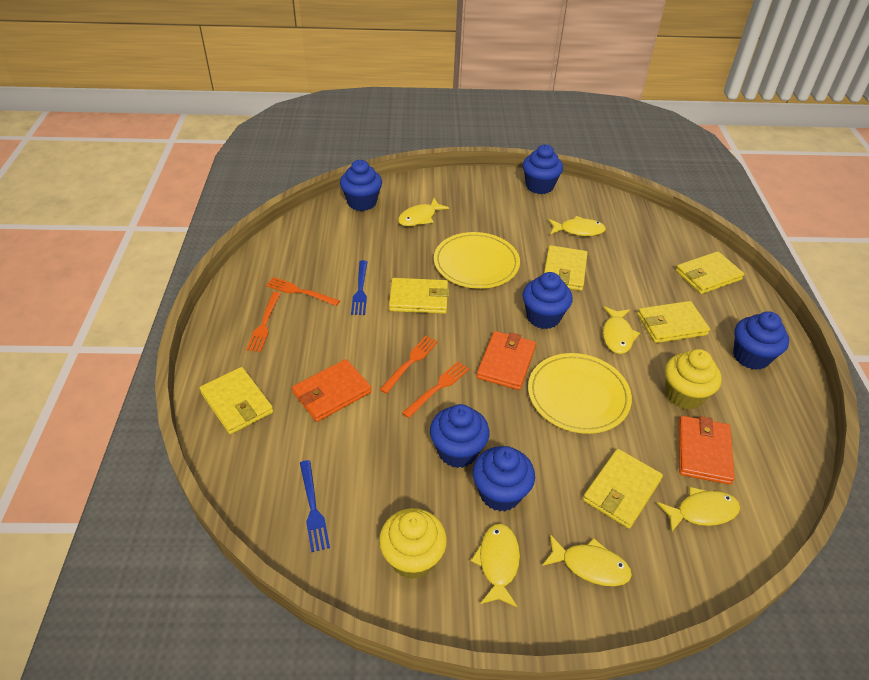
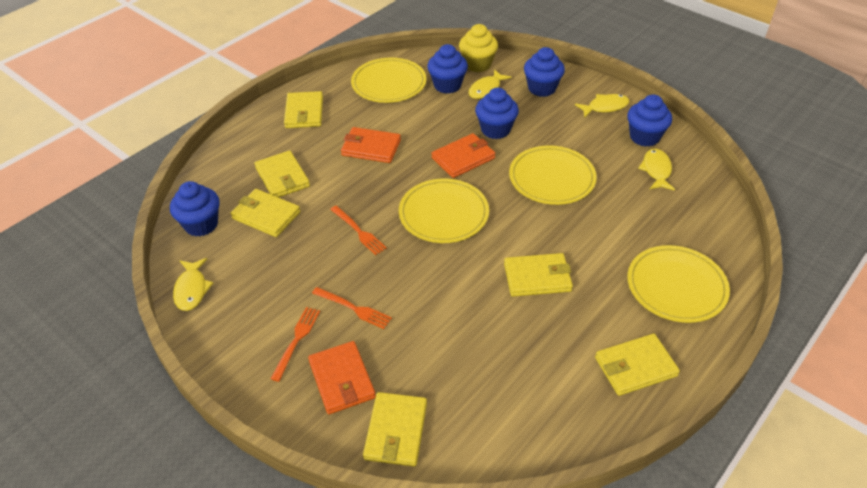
blue cupcake: [340,160,382,211] [430,404,490,468] [472,446,535,511] [522,272,573,329] [523,144,563,194] [733,312,789,370] = 6 -> [170,181,220,237] [427,44,468,94] [475,88,519,139] [524,47,565,97] [627,94,672,147] = 5
blue fork: [300,460,330,552] [351,260,367,315] = 2 -> none = 0
orange fork: [246,292,281,352] [266,277,340,306] [379,336,438,394] [402,361,470,418] = 4 -> [271,307,320,382] [312,287,392,329] [330,206,387,255] = 3
yellow cupcake: [379,508,447,579] [665,349,722,410] = 2 -> [459,24,498,72] = 1
yellow fish: [398,198,449,226] [471,524,520,607] [542,535,632,586] [549,216,606,236] [603,307,640,354] [657,487,740,533] = 6 -> [173,258,213,311] [468,69,512,99] [575,94,630,117] [638,148,675,190] = 4
yellow plate: [434,232,520,289] [528,353,632,434] = 2 -> [351,58,427,103] [399,179,489,243] [509,145,597,205] [627,245,730,323] = 4

